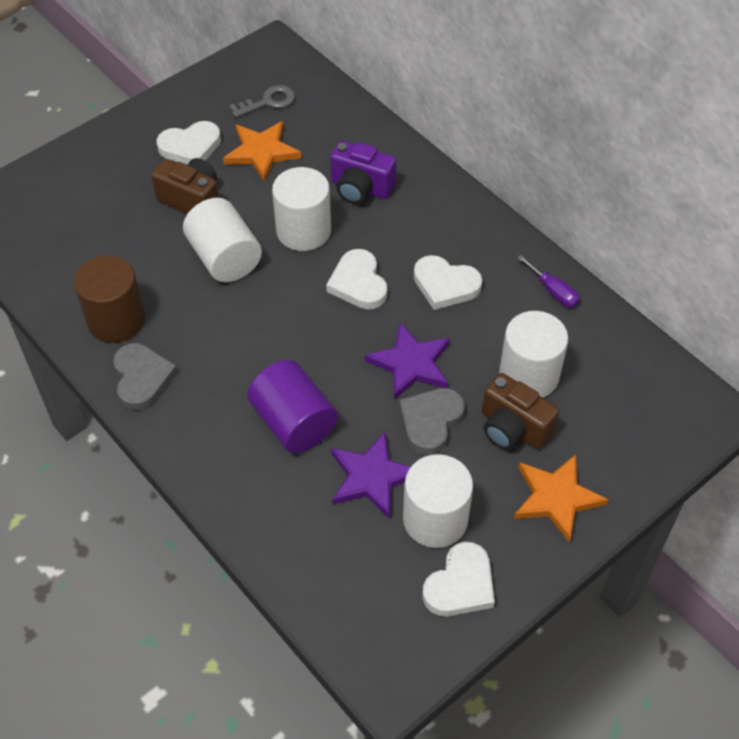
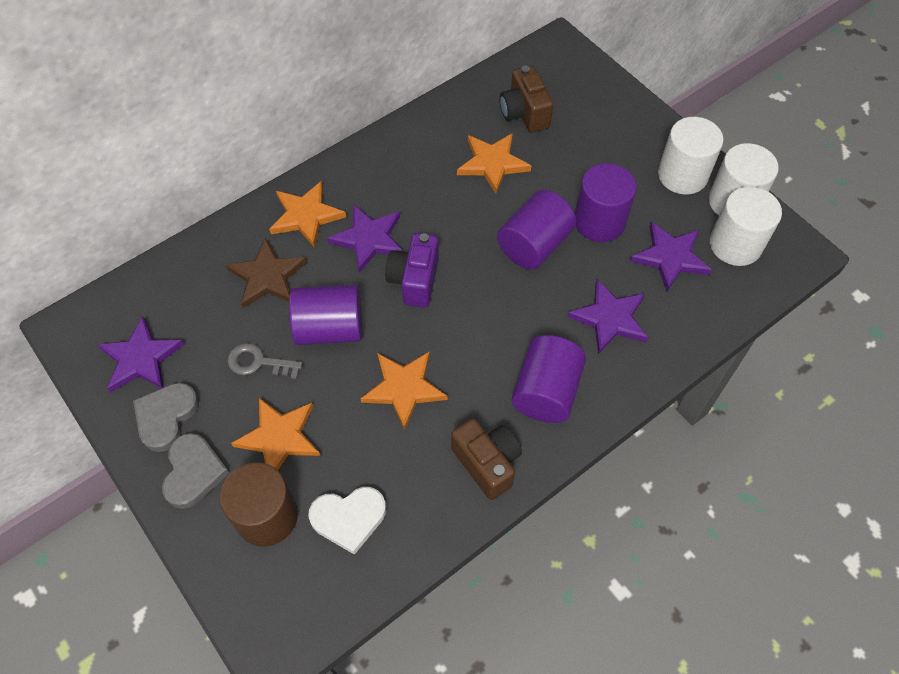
brown star: none = 0 -> [226,238,307,308] = 1
orange star: [223,121,301,182] [514,454,609,543] = 2 -> [231,398,320,470] [269,181,346,248] [360,351,447,430] [457,133,531,194] = 4
purple cylinder: [247,360,338,453] = 1 -> [289,284,362,345] [497,190,576,270] [511,335,586,423] [575,163,637,242] = 4
purple screwdriver: [517,255,580,308] = 1 -> none = 0
purple star: [331,432,410,519] [365,322,450,400] = 2 -> [98,317,185,392] [327,204,404,273] [567,279,648,354] [630,222,712,291] = 4
white cylinder: [183,198,262,282] [272,167,331,251] [403,454,473,548] [499,311,568,398] = 4 -> [658,117,724,194] [709,143,779,216] [710,186,782,266] = 3
white heart: [156,121,221,164] [326,249,387,310] [414,255,482,310] [423,542,495,616] = 4 -> [308,487,386,555] = 1

